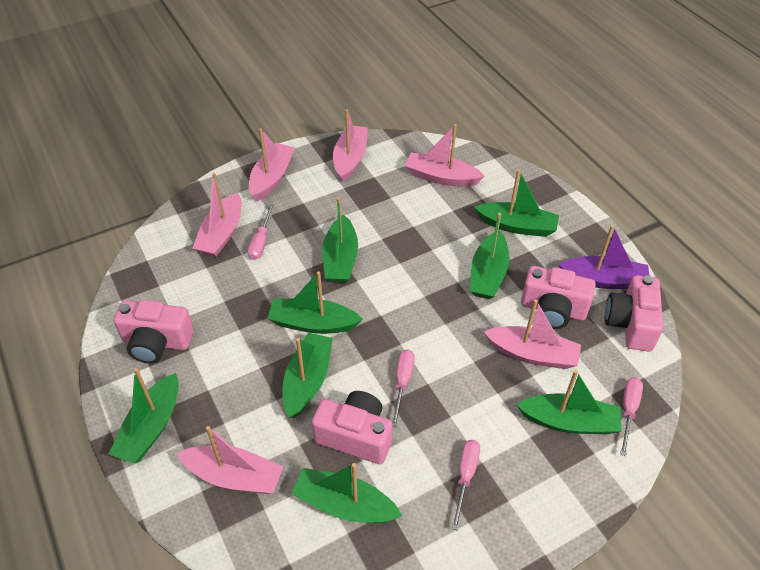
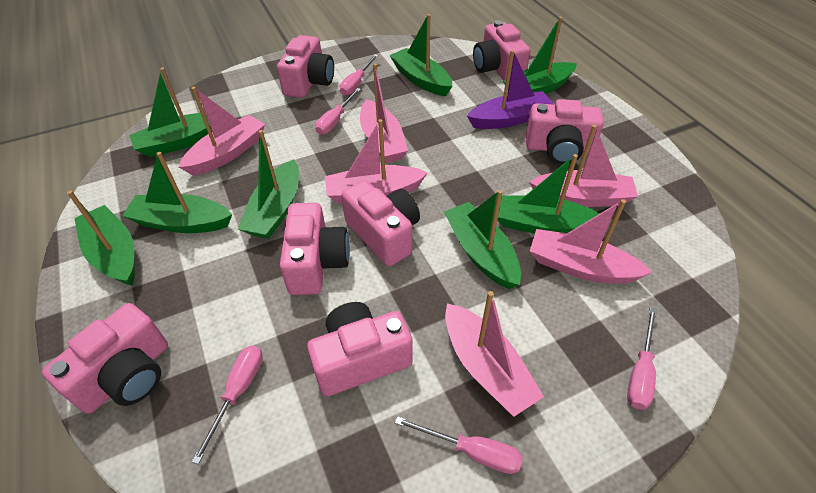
pink camera: [114,300,194,363] [312,391,392,464] [521,266,596,329] [605,275,663,352] = 4 -> [42,303,168,414] [277,35,334,98] [280,203,350,295] [307,302,413,396] [341,180,420,266] [473,20,531,80] [526,99,604,164] = 7
pink screwdriver: [248,203,274,260] [392,350,415,427] [452,440,480,530] [620,377,643,456] = 4 -> [191,346,263,464] [315,88,361,135] [340,54,379,96] [395,416,523,474] [627,308,657,410] = 5

